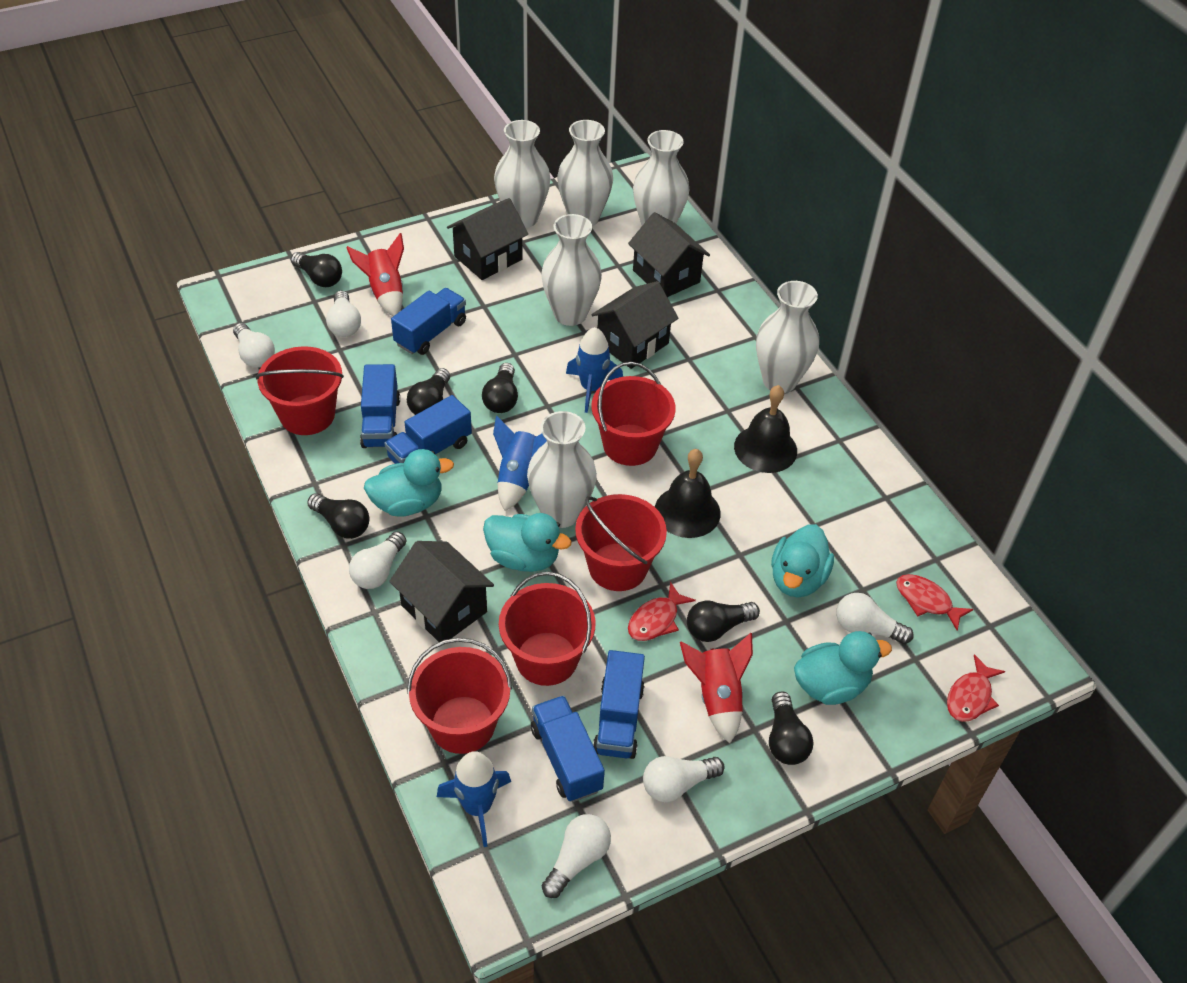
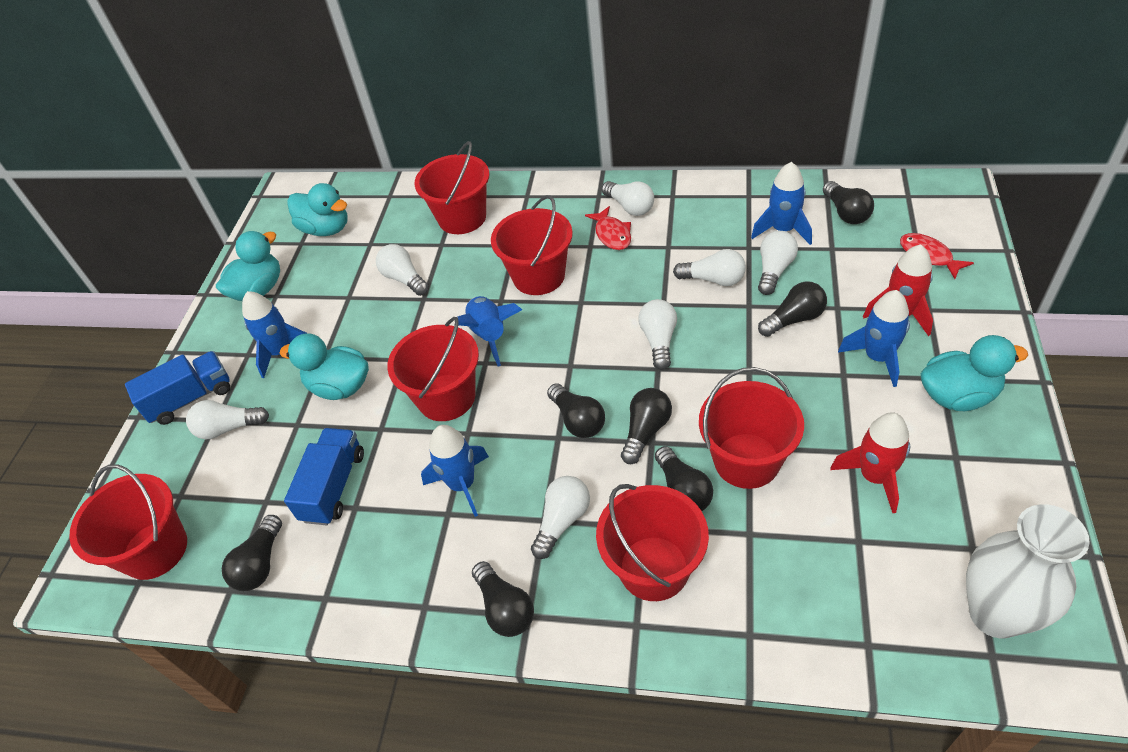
black bell: [655,449,721,538] [734,385,797,473] = 2 -> none = 0
black house: [389,541,494,642] [447,198,528,280] [591,281,678,369] [628,212,710,297] = 4 -> none = 0
black light bulb: [291,252,342,287] [307,493,369,539] [407,368,450,415] [482,363,518,413] [687,600,760,642] [769,691,813,765] = 6 -> [222,515,282,591] [472,561,534,637] [547,383,605,438] [621,388,672,464] [655,446,713,511] [758,282,827,337] [823,181,874,224] = 7
blue rocket: [437,751,511,847] [493,416,547,511] [566,327,623,413] = 3 -> [242,291,306,378] [421,425,489,517] [457,296,522,367] [751,162,812,245] [838,290,910,387] = 5
blue truck: [360,364,400,448] [385,395,472,464] [391,288,466,355] [531,695,605,802] [593,650,645,759] = 5 -> [125,351,230,425] [284,428,364,525] = 2
red bucket: [255,346,344,435] [407,638,512,754] [499,572,596,686] [575,494,667,591] [591,362,675,466] = 5 -> [69,464,187,580] [387,317,479,421] [414,141,489,234] [491,195,573,295] [596,484,709,601] [699,367,804,489] = 6
red fish: [628,582,696,641] [896,574,974,631] [947,654,1005,722] = 3 -> [585,206,631,250] [900,233,974,279] = 2
white light bulb: [233,323,275,368] [326,291,361,337] [349,531,406,589] [542,814,611,898] [643,756,724,802] [836,593,914,644] = 6 -> [186,400,269,439] [376,244,429,296] [531,476,590,559] [602,181,654,216] [638,299,677,370] [673,249,746,286] [758,231,798,295] = 7
white vase: [494,120,551,228] [527,411,597,528] [541,214,602,326] [557,120,613,226] [633,130,689,226] [756,281,819,393] = 6 -> [966,504,1090,638] = 1

